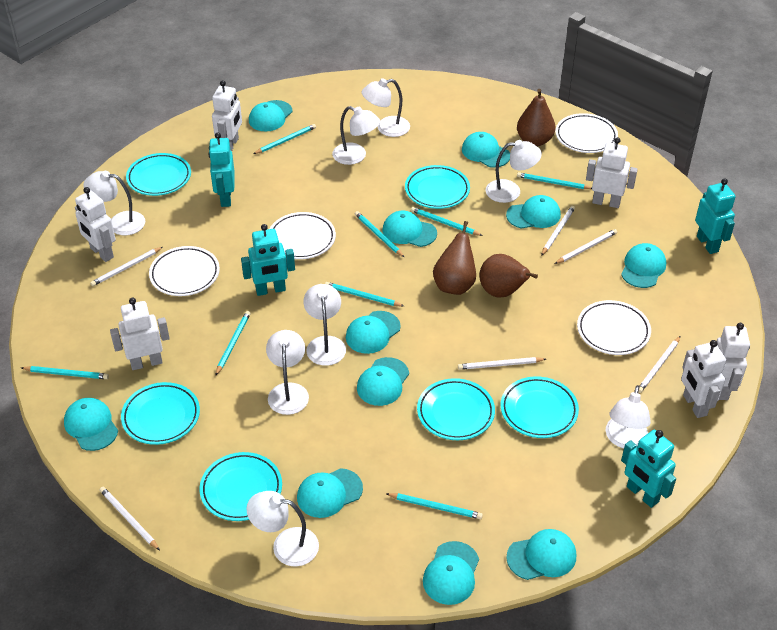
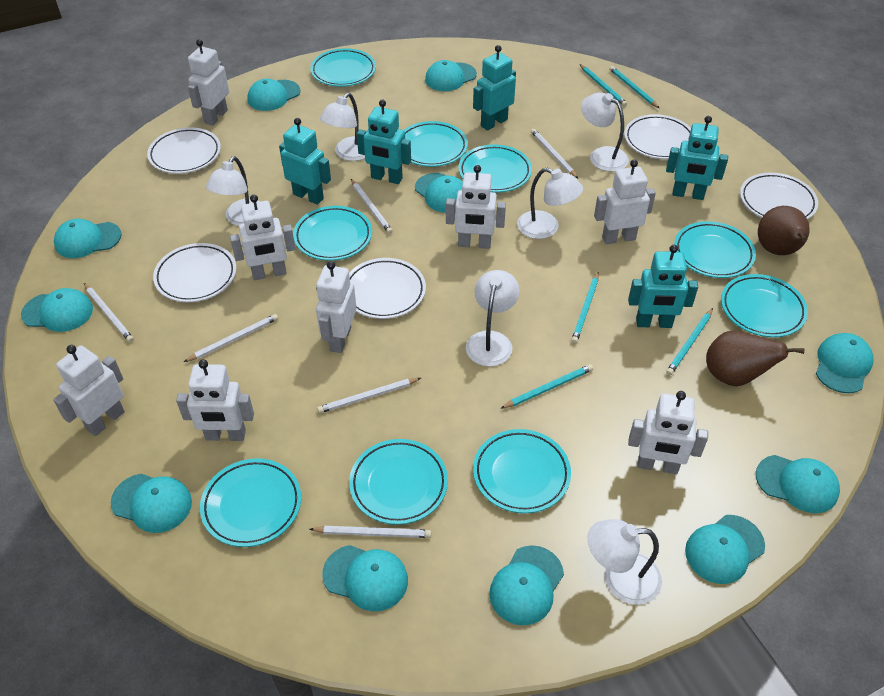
brown pear: [433,221,476,295] [479,254,538,298] [517,89,555,146] = 3 -> [706,331,805,386] [758,206,810,255] = 2
turquoise pencil: [21,366,109,379] [215,311,251,376] [253,124,316,154] [325,282,404,306] [355,211,404,257] [386,493,483,519] [411,207,483,236] [517,172,592,189] = 8 -> [500,364,593,409] [571,272,599,343] [580,64,627,106] [609,66,659,108] [666,308,713,375] = 5
turquoise plate: [121,382,200,445] [126,153,191,196] [200,452,282,521] [405,165,470,209] [417,378,495,440] [501,376,579,438] = 6 -> [200,458,301,547] [293,206,372,261] [310,48,376,87] [349,439,448,525] [404,121,468,167] [458,144,532,193] [473,429,571,513] [674,221,756,278] [721,274,808,337] = 9
turquoise robot: [209,132,235,207] [241,224,295,296] [621,430,676,508] [695,178,736,254] = 4 -> [279,118,331,205] [357,100,411,184] [473,45,516,131] [628,245,698,328] [666,116,728,200] = 5
white lamp: [83,171,145,235] [246,491,319,567] [266,330,309,415] [304,284,346,366] [332,106,380,165] [362,78,410,137] [486,140,542,203] [606,385,651,448] = 8 -> [206,156,261,226] [320,93,365,161] [466,270,519,367] [517,168,583,239] [581,92,629,172] [588,519,662,605] = 6
white plate: [149,246,220,296] [270,212,336,259] [555,113,618,153] [577,300,651,355] = 4 -> [147,128,221,174] [153,243,237,302] [349,258,426,319] [624,114,691,159] [740,173,818,219] = 5
white robot: [75,187,116,262] [110,297,170,370] [212,80,242,151] [586,137,638,208] [681,340,726,418] [717,323,750,400] = 6 -> [53,345,125,436] [176,359,254,441] [188,39,229,126] [230,195,295,280] [316,261,357,353] [446,165,506,249] [594,160,656,244] [628,391,708,474] = 8

